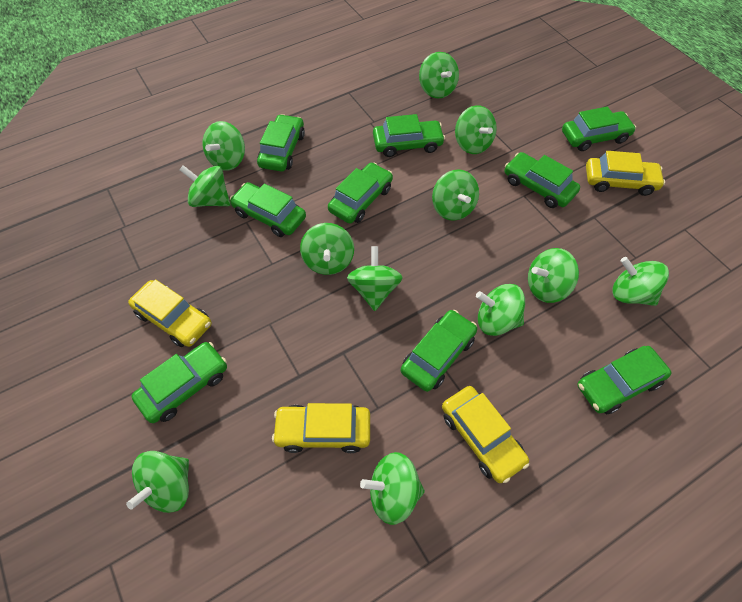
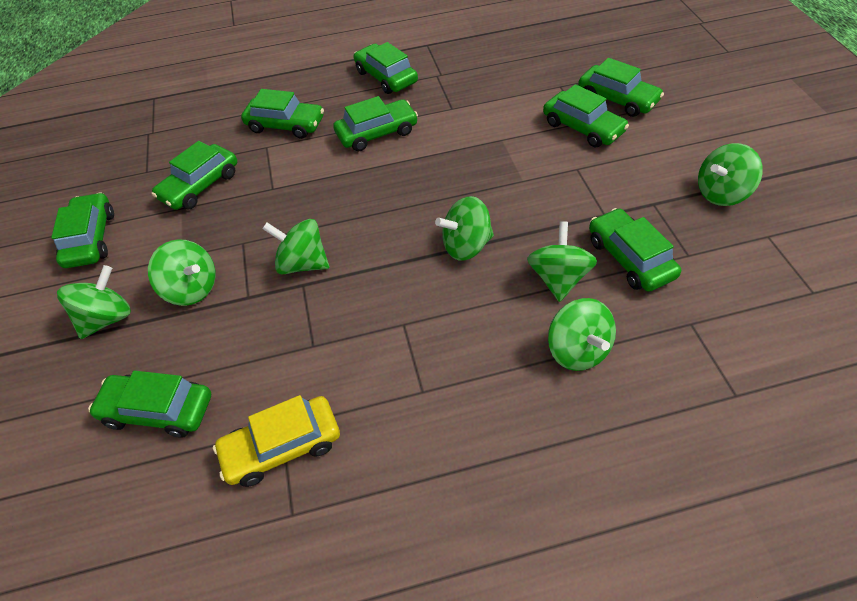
green spinning top: [126,451,189,513] [179,165,230,207] [202,121,245,171] [300,223,354,275] [347,246,403,311] [360,452,425,525] [419,52,459,98] [432,169,479,221] [455,105,497,154] [476,284,525,336] [528,248,579,303] [612,257,669,306] = 12 -> [57,265,131,339] [148,239,216,306] [262,219,329,275] [435,196,494,261] [527,221,597,302] [548,298,616,371] [698,143,763,206] = 7
yellow car: [128,279,212,347] [272,403,370,453] [442,386,529,483] [586,151,665,196] = 4 -> [213,395,340,487] = 1

